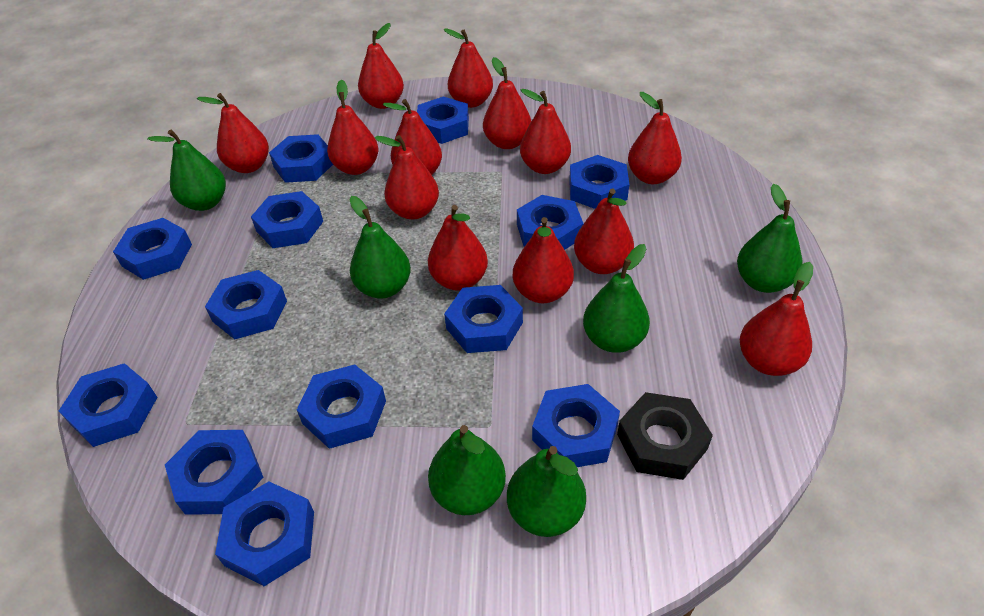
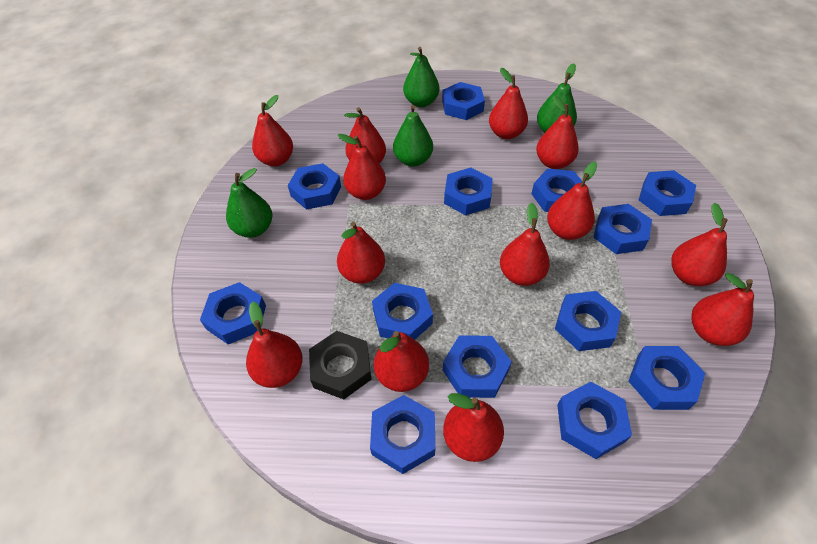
green pear: [147,130,226,211] [350,196,411,299] [428,425,506,515] [507,446,586,537] [583,244,650,353] [737,184,803,293] = 6 -> [226,168,272,238] [393,105,433,167] [403,47,439,107] [537,64,577,133] = 4

